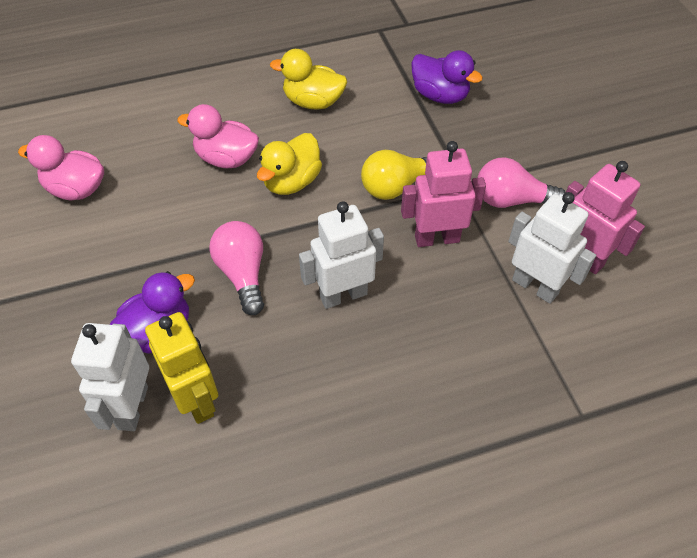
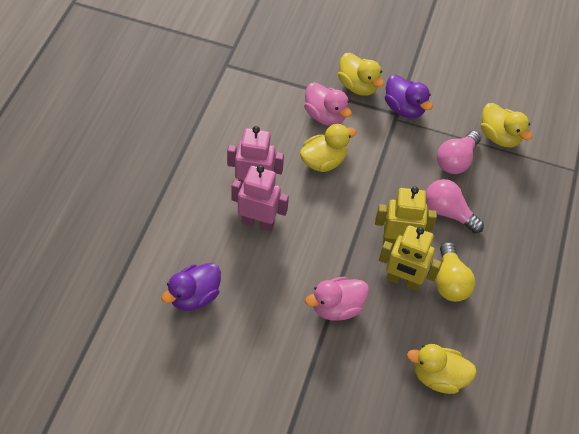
white robot: [71,323,149,431] [299,201,384,309] [508,192,596,304] = 3 -> none = 0
yellow duck: [257,133,322,195] [270,49,347,110] = 2 -> [300,124,357,172] [338,53,384,96] [407,344,477,394] [481,103,532,147] = 4
yellow robot: [145,312,218,424] = 1 -> [375,186,437,247] [379,225,442,291] = 2

